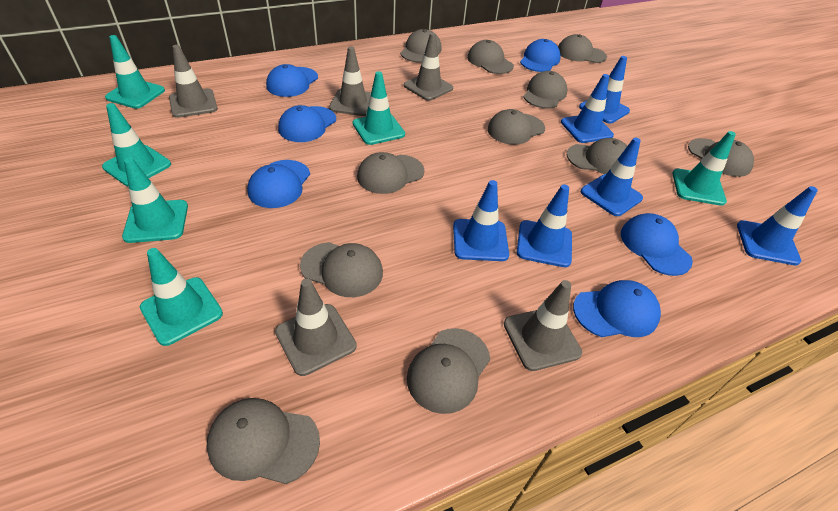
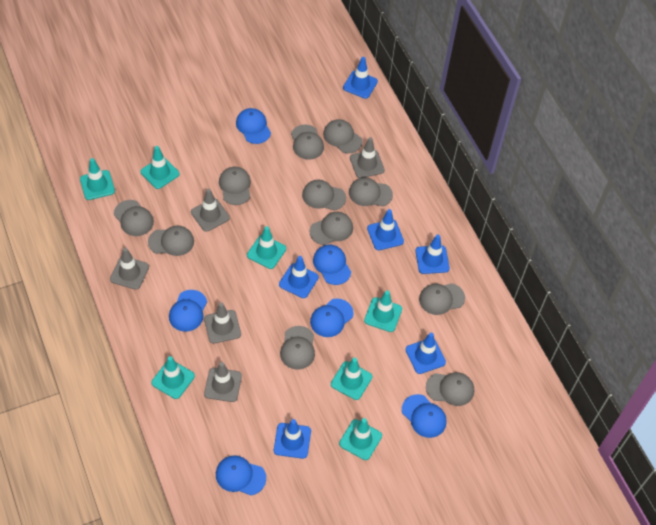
turquoise traffic cone: [102,103,171,187] [105,35,165,109] [122,158,188,243] [140,248,223,346] [353,71,405,145] [672,131,736,206] = 6 -> [80,158,115,200] [141,146,180,189] [151,356,195,399] [247,226,286,269] [331,358,372,400] [339,418,382,460] [364,290,402,332] = 7

